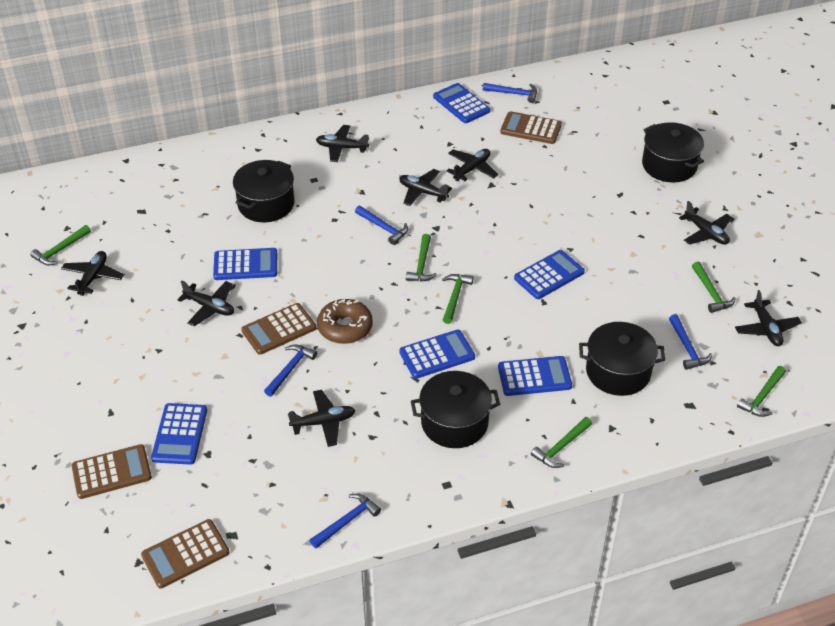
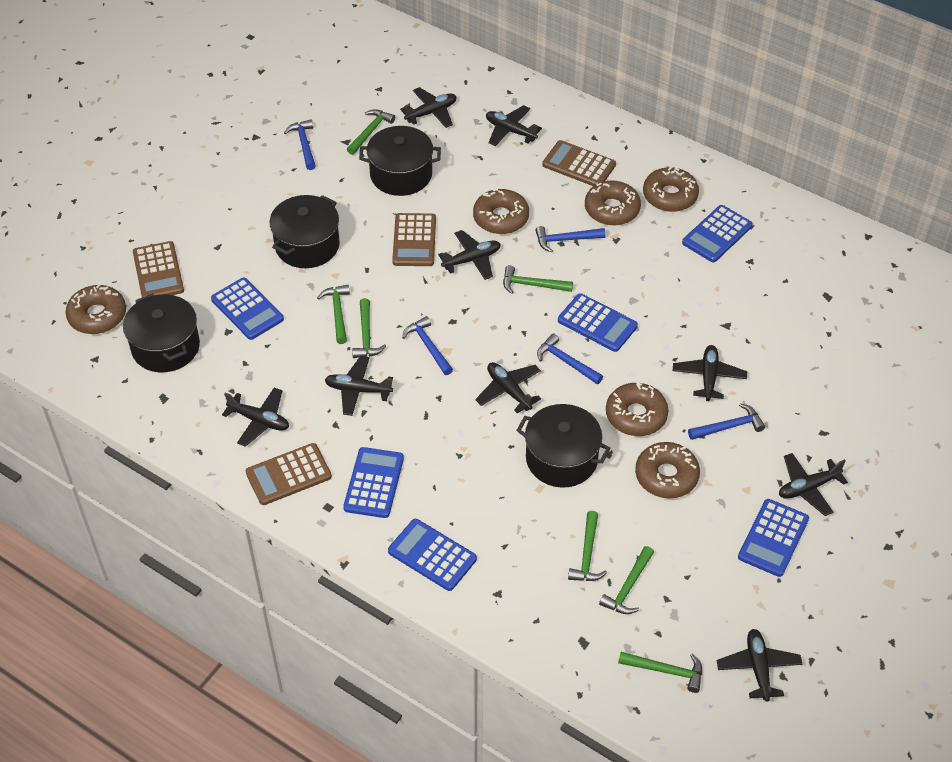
black plane: [61,251,124,296] [177,280,234,326] [288,390,355,447] [316,125,369,162] [399,169,452,206] [447,149,499,181] [679,201,732,245] [735,290,802,346] = 8 -> [222,388,289,447] [325,356,393,416] [400,87,456,128] [438,230,501,280] [475,362,541,413] [486,105,542,146] [673,345,747,401] [716,629,803,702] [779,453,848,516] = 9
brown donut: [317,298,373,344] = 1 -> [66,284,126,334] [473,189,529,234] [585,181,641,225] [606,382,668,436] [635,442,700,498] [643,167,699,212] = 6
green hammer: [31,225,91,266] [406,234,437,282] [442,274,474,324] [531,417,592,468] [692,262,736,313] [737,366,786,417] = 6 -> [317,285,350,344] [347,109,395,155] [352,298,386,358] [503,265,573,294] [568,511,607,581] [599,546,654,614] [618,652,702,693] = 7

